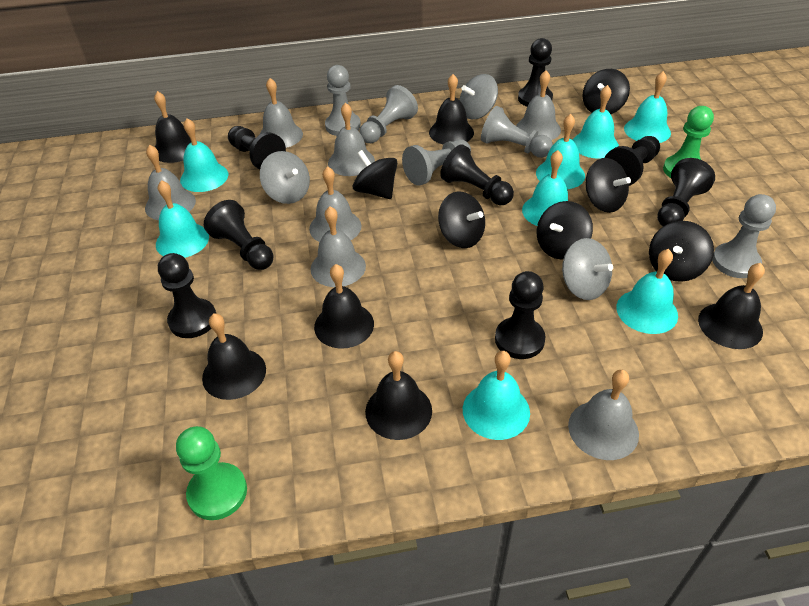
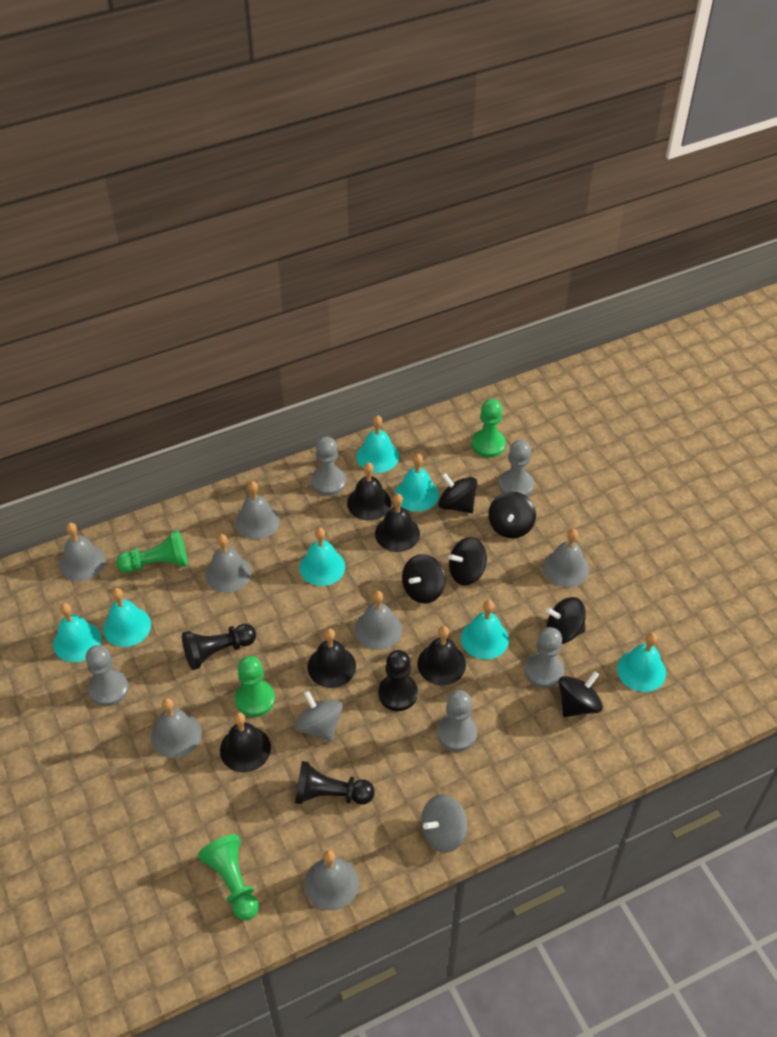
black bell: [154,91,191,163] [202,313,266,400] [314,264,374,349] [365,351,432,440] [429,74,474,145] [698,263,765,349] = 6 -> [220,712,271,772] [308,628,356,688] [347,463,391,521] [375,494,420,552] [417,626,466,685] = 5
black pawn: [158,253,217,338] [204,200,273,270] [228,126,286,169] [440,144,514,205] [495,271,546,359] [518,38,553,107] [604,136,660,186] [657,158,715,226] = 8 -> [182,624,256,670] [295,761,375,805] [378,650,418,711] = 3
green pawn: [176,426,247,520] [663,106,714,178] = 2 -> [116,530,188,573] [198,834,259,920] [235,656,275,717] [472,399,506,458] = 4
grey spinning top: [260,151,310,204] [460,74,498,119] [562,238,613,300] = 3 -> [295,690,343,741] [421,794,467,853] = 2
turquoise bell: [156,180,209,258] [180,118,228,192] [463,351,530,440] [522,150,568,226] [536,114,585,189] [573,85,619,159] [616,249,678,334] [624,71,671,143] = 8 -> [53,603,102,662] [103,588,151,647] [299,527,345,586] [356,415,399,473] [395,454,439,512] [461,600,509,660] [617,633,666,692] = 7

